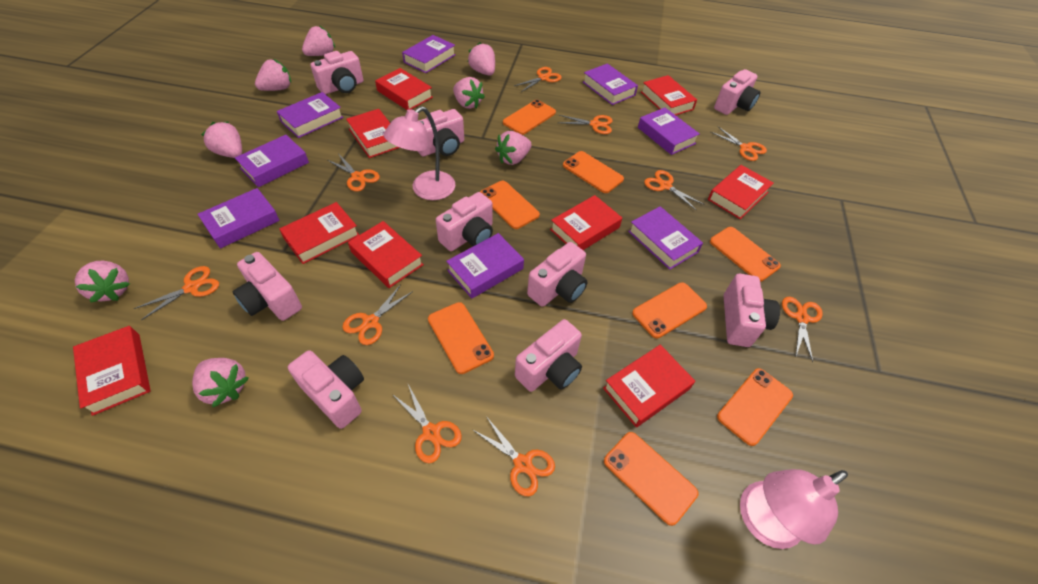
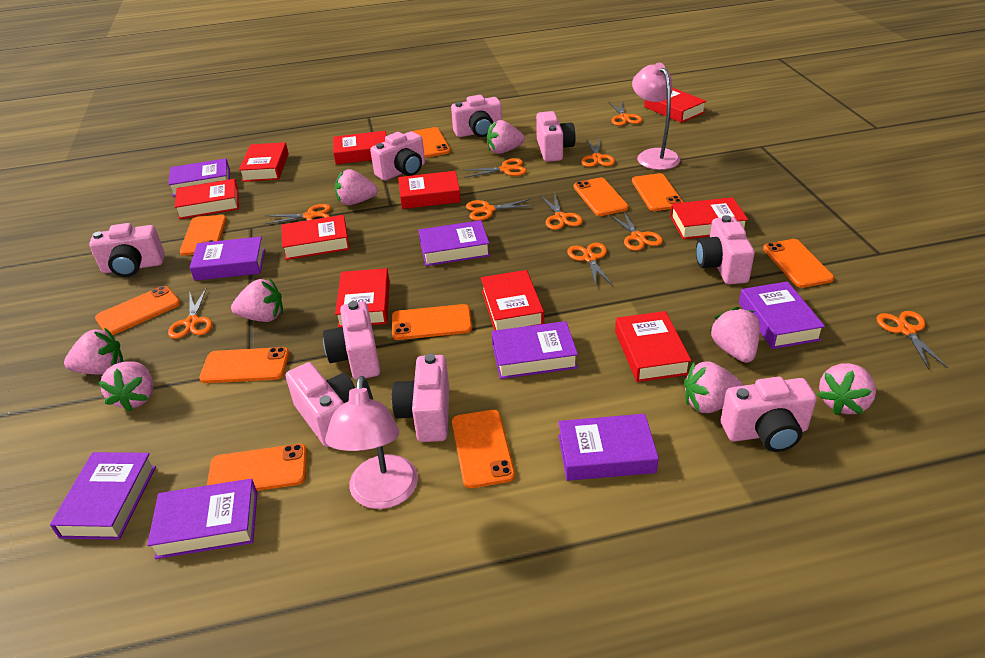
orange phone: [428,302,494,374] [480,181,540,229] [503,100,556,135] [563,151,624,193] [604,432,698,526] [632,282,707,339] [710,227,781,282] [717,368,793,446] = 8 -> [95,286,180,335] [180,215,227,256] [199,347,289,383] [207,444,307,491] [392,304,472,340] [412,127,451,158] [452,410,515,488] [574,178,629,216] [632,173,683,211] [763,239,834,288] = 10
red book: [73,326,151,416] [279,202,359,264] [346,109,400,158] [348,221,424,288] [375,68,433,110] [550,195,622,250] [603,345,695,427] [641,75,697,115] [708,165,774,219] = 9 -> [174,179,239,219] [239,142,289,182] [281,215,350,260] [333,131,386,164] [335,268,390,328] [398,171,461,209] [481,270,544,331] [615,311,691,382] [644,88,706,123] [670,197,748,239] = 10

